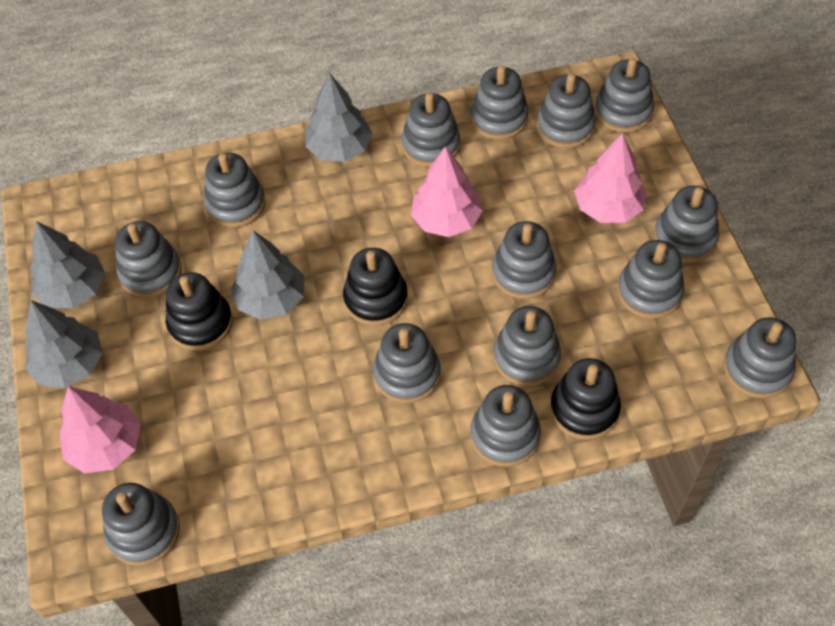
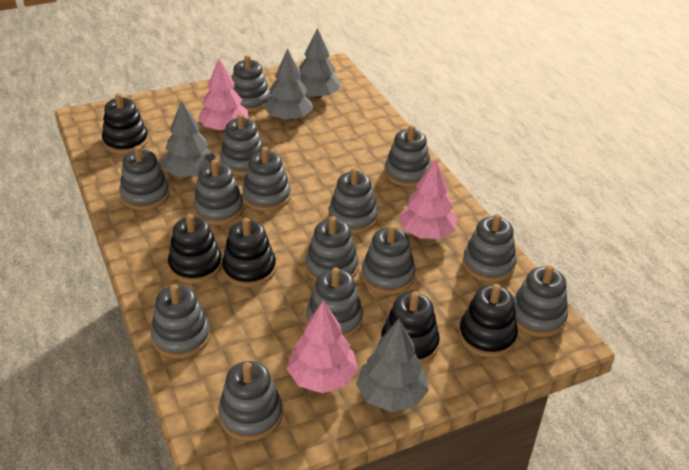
black stacking toy: [166,272,232,351] [343,248,408,326] [550,358,621,440] = 3 -> [102,93,149,154] [168,214,222,284] [222,218,276,287] [381,292,440,364] [459,284,518,357] = 5

